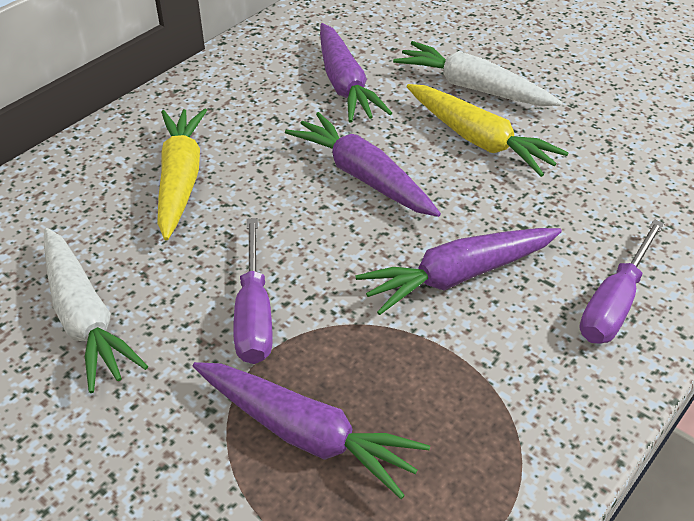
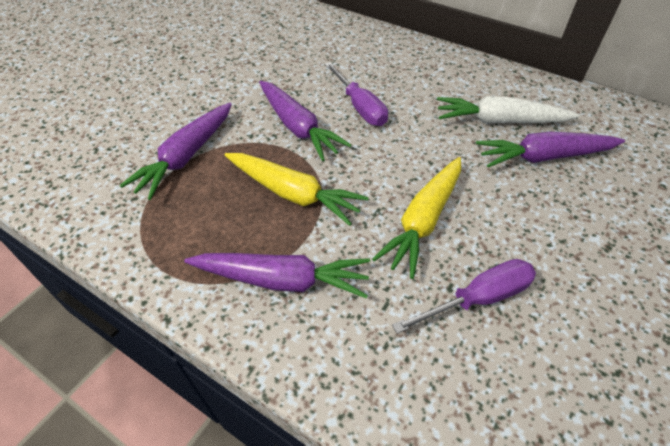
white carrot: [44,228,148,393] [393,41,562,106] = 2 -> [437,96,580,123] = 1

